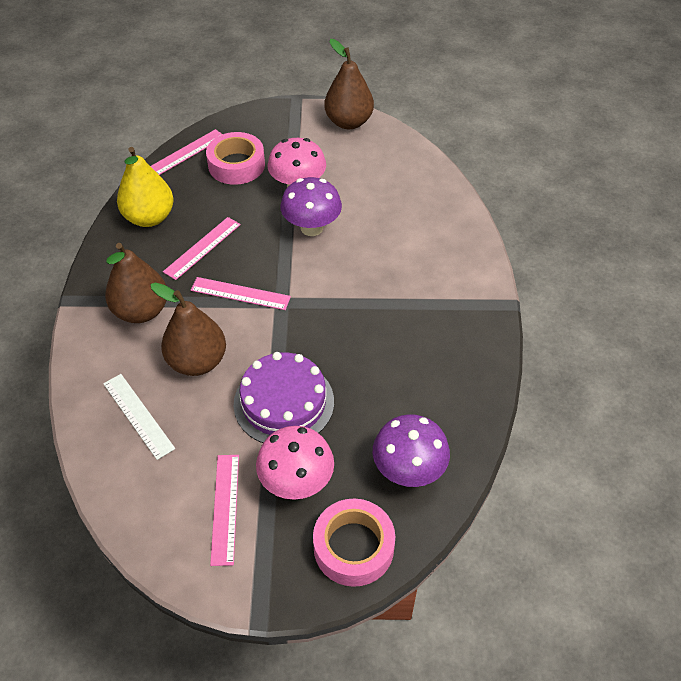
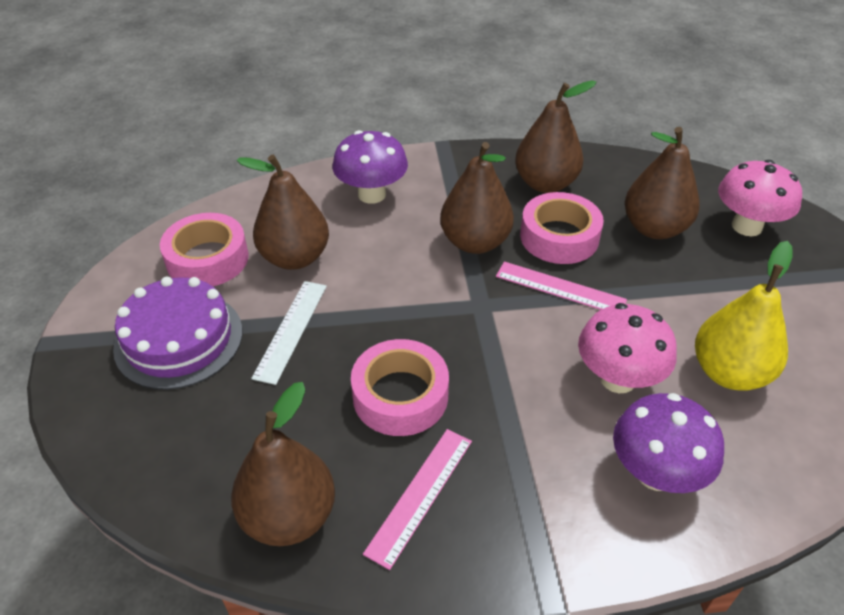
brown pear: [105,243,167,323] [150,282,226,376] [324,39,374,129] = 3 -> [231,382,335,546] [237,155,329,270] [440,142,514,254] [515,80,597,193] [625,127,700,239] = 5
pink ruler: [150,129,222,175] [163,217,241,280] [191,277,291,310] [210,455,239,566] = 4 -> [363,429,472,570] [496,262,627,310] = 2
pink tape: [206,132,265,185] [313,499,395,587] = 2 -> [160,213,249,286] [351,339,449,436] [520,192,604,264] = 3

